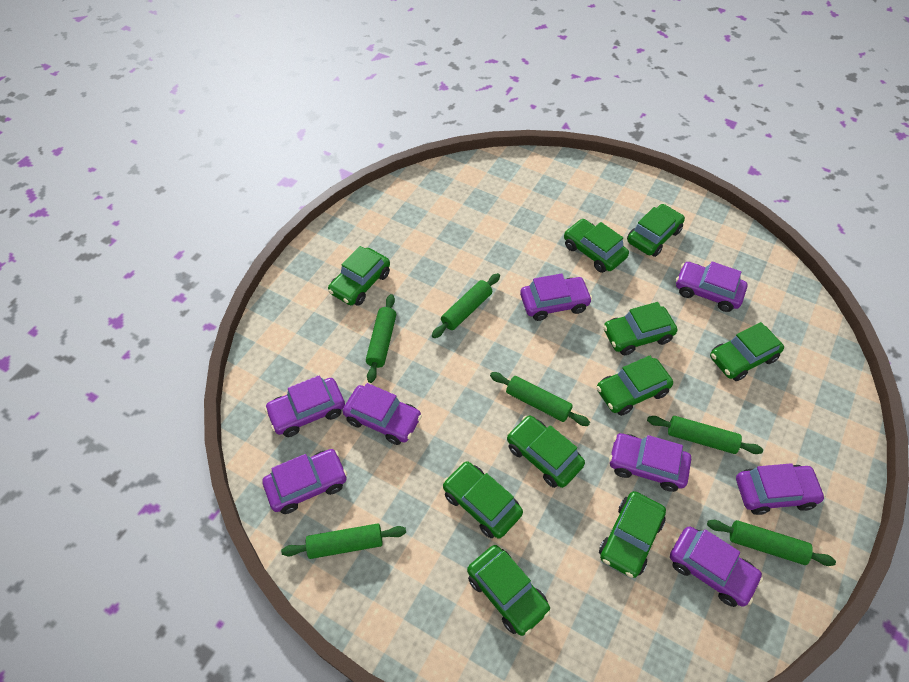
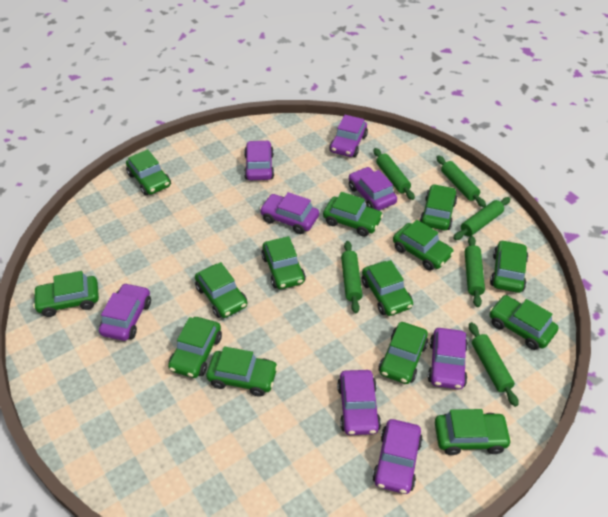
green car: [328,246,390,306] [443,461,523,539] [467,545,550,636] [507,415,585,488] [564,219,629,273] [597,355,673,416] [599,491,666,578] [603,302,677,355] [627,204,685,257] [710,322,784,381] = 10 -> [33,271,99,317] [126,149,171,196] [168,317,222,378] [195,262,247,318] [206,346,278,397] [261,236,306,289] [323,192,383,237] [362,260,413,316] [378,322,428,384] [393,220,454,271] [420,184,457,230] [435,409,512,455] [490,240,528,293] [490,295,558,350] = 14

